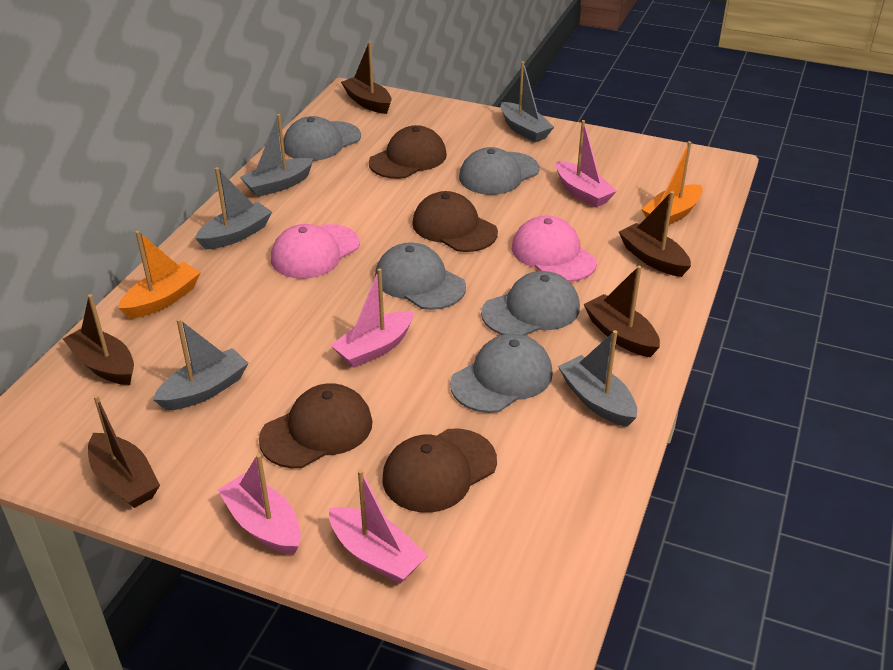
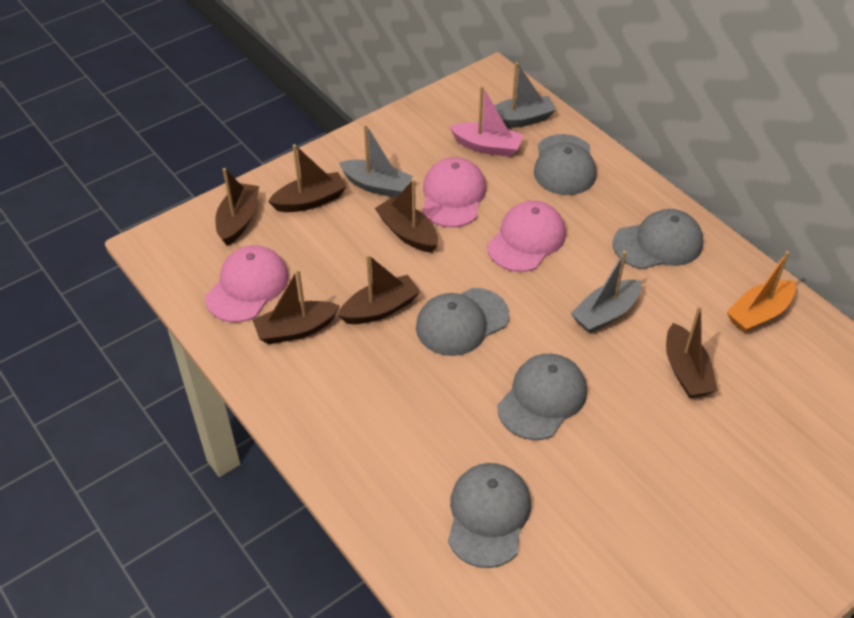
brown boat: [63,294,134,385] [88,395,160,508] [341,41,391,114] [583,266,660,357] [619,191,691,277] = 5 -> [215,168,259,246] [253,269,340,344] [268,144,346,212] [338,254,420,324] [375,179,438,253] [666,306,718,398] = 6
brown cap: [259,383,372,468] [369,125,447,179] [382,428,497,513] [412,191,498,252] = 4 -> none = 0
grey boat: [153,318,249,410] [195,167,272,249] [240,114,313,197] [501,61,554,142] [558,330,637,427] = 5 -> [339,124,413,198] [494,62,556,128] [570,251,641,334] = 3
orange boat: [118,231,201,319] [641,141,703,225] = 2 -> [726,251,796,333] = 1
pink boat: [218,454,301,555] [329,469,427,583] [331,268,413,368] [556,120,617,208] = 4 -> [449,86,524,157] = 1
pink cap: [271,224,360,279] [512,216,597,282] = 2 -> [205,245,289,323] [422,157,486,227] [487,201,566,272] = 3

